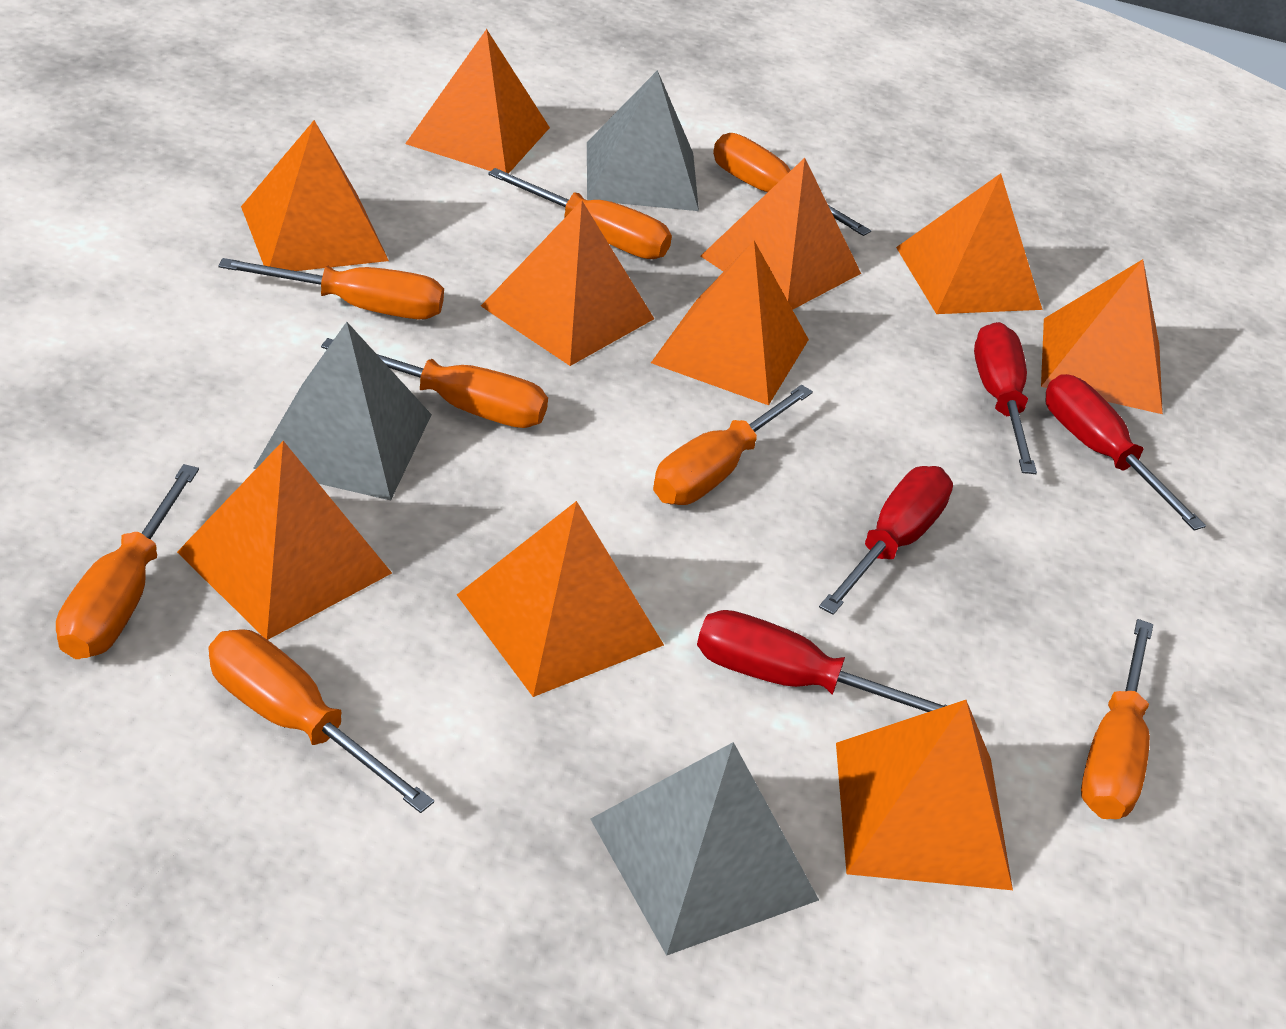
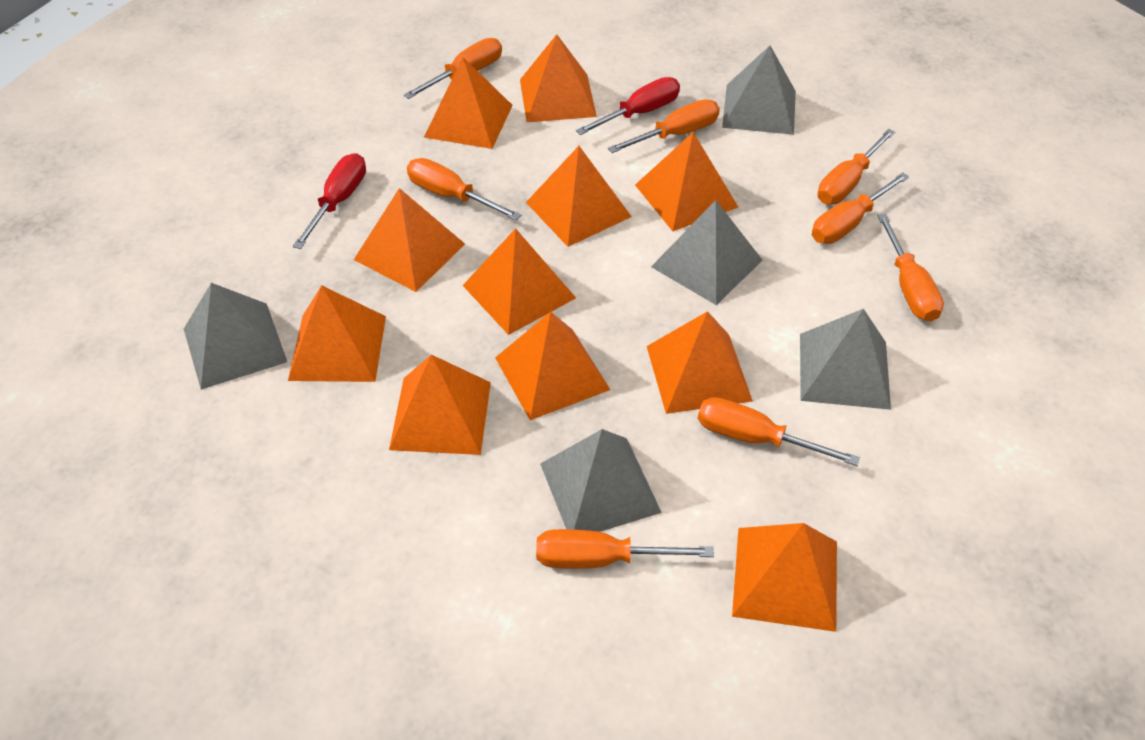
grey pyramid: [253,322,432,500] [587,70,699,211] [591,742,819,956] = 3 -> [184,283,287,390] [540,429,662,532] [651,200,763,305] [722,46,796,135] [800,309,891,410] = 5
orange pyramid: [177,441,392,640] [241,120,389,271] [405,29,550,174] [457,501,664,697] [481,200,654,366] [651,240,809,405] [701,158,861,310] [836,700,1013,890] [896,173,1043,314] [1041,259,1163,414] = 10 -> [288,285,386,382] [354,188,465,292] [389,354,491,455] [424,57,513,149] [462,228,576,335] [495,312,611,420] [520,34,597,122] [526,146,632,247] [635,132,738,231] [647,311,753,414] [732,523,837,632] = 11
red screwdriver: [697,610,948,712] [819,466,953,615] [974,322,1037,474] [1045,374,1206,531] = 4 -> [293,153,366,249] [576,77,680,135] = 2

